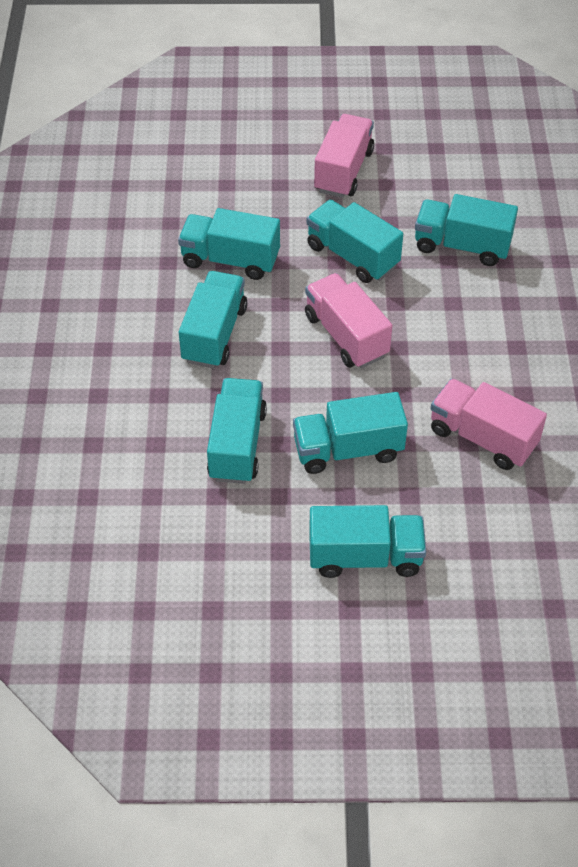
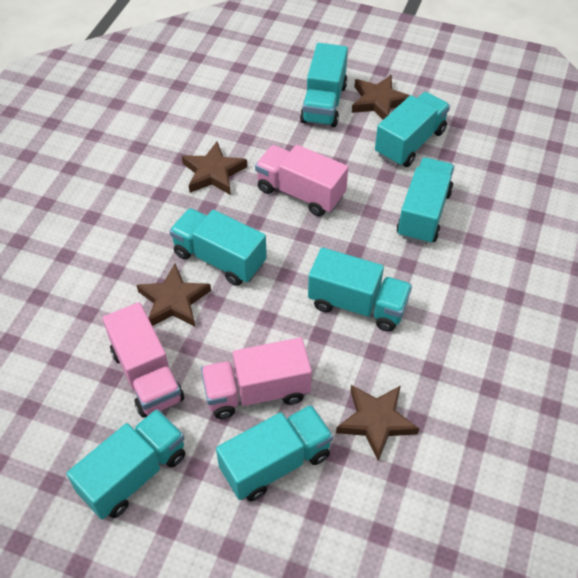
brown star: none = 0 -> [137,264,211,327] [182,142,247,195] [336,385,420,461] [352,75,410,120] = 4

